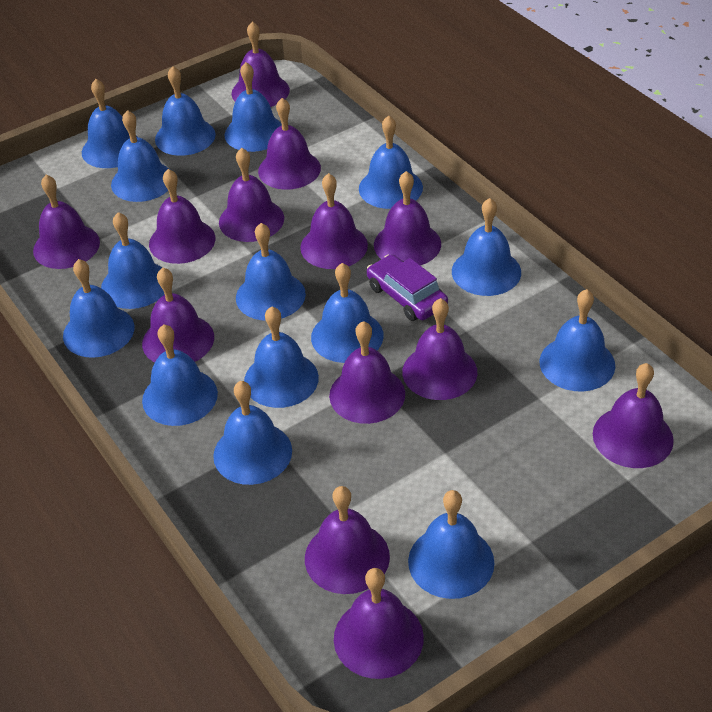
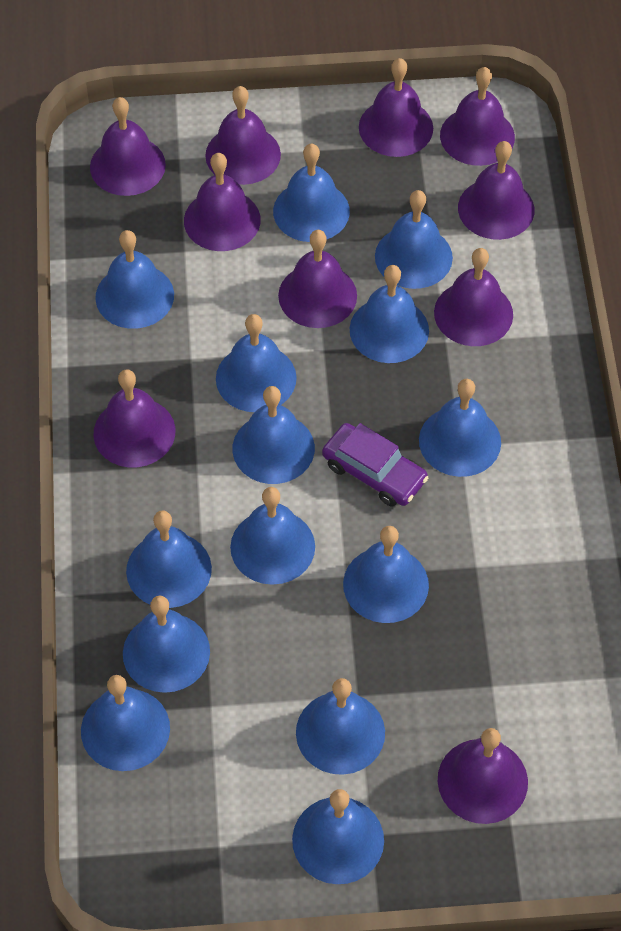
blue bell: [63,259,134,358] [82,79,137,168] [101,212,164,309] [111,110,169,202] [142,324,218,426] [155,66,216,156] [213,381,292,485] [225,62,282,152] [236,223,306,321] [244,307,319,408] [311,263,384,363] [359,115,423,209] [408,490,495,599] [452,198,521,296] [539,289,615,391] = 15 -> [81,675,170,771] [95,230,174,329] [123,596,210,693] [126,510,212,608] [216,314,297,412] [230,487,315,585] [232,386,315,484] [273,144,350,242] [292,789,384,884] [296,678,385,775] [343,526,429,623] [350,265,429,363] [375,190,453,289] [419,379,501,477] = 14
purple bell: [33,175,100,269] [142,268,214,363] [149,169,215,264] [219,148,284,242] [231,22,290,107] [258,98,321,190] [300,173,368,269] [305,486,390,594] [329,321,405,424] [334,568,424,679] [374,171,441,265] [402,298,477,400] [593,363,674,468] = 13 -> [90,97,166,196] [93,369,176,467] [184,153,261,251] [205,86,281,185] [278,230,357,328] [359,58,433,157] [434,248,513,346] [438,728,528,824] [440,67,515,166] [458,141,534,240] = 10

